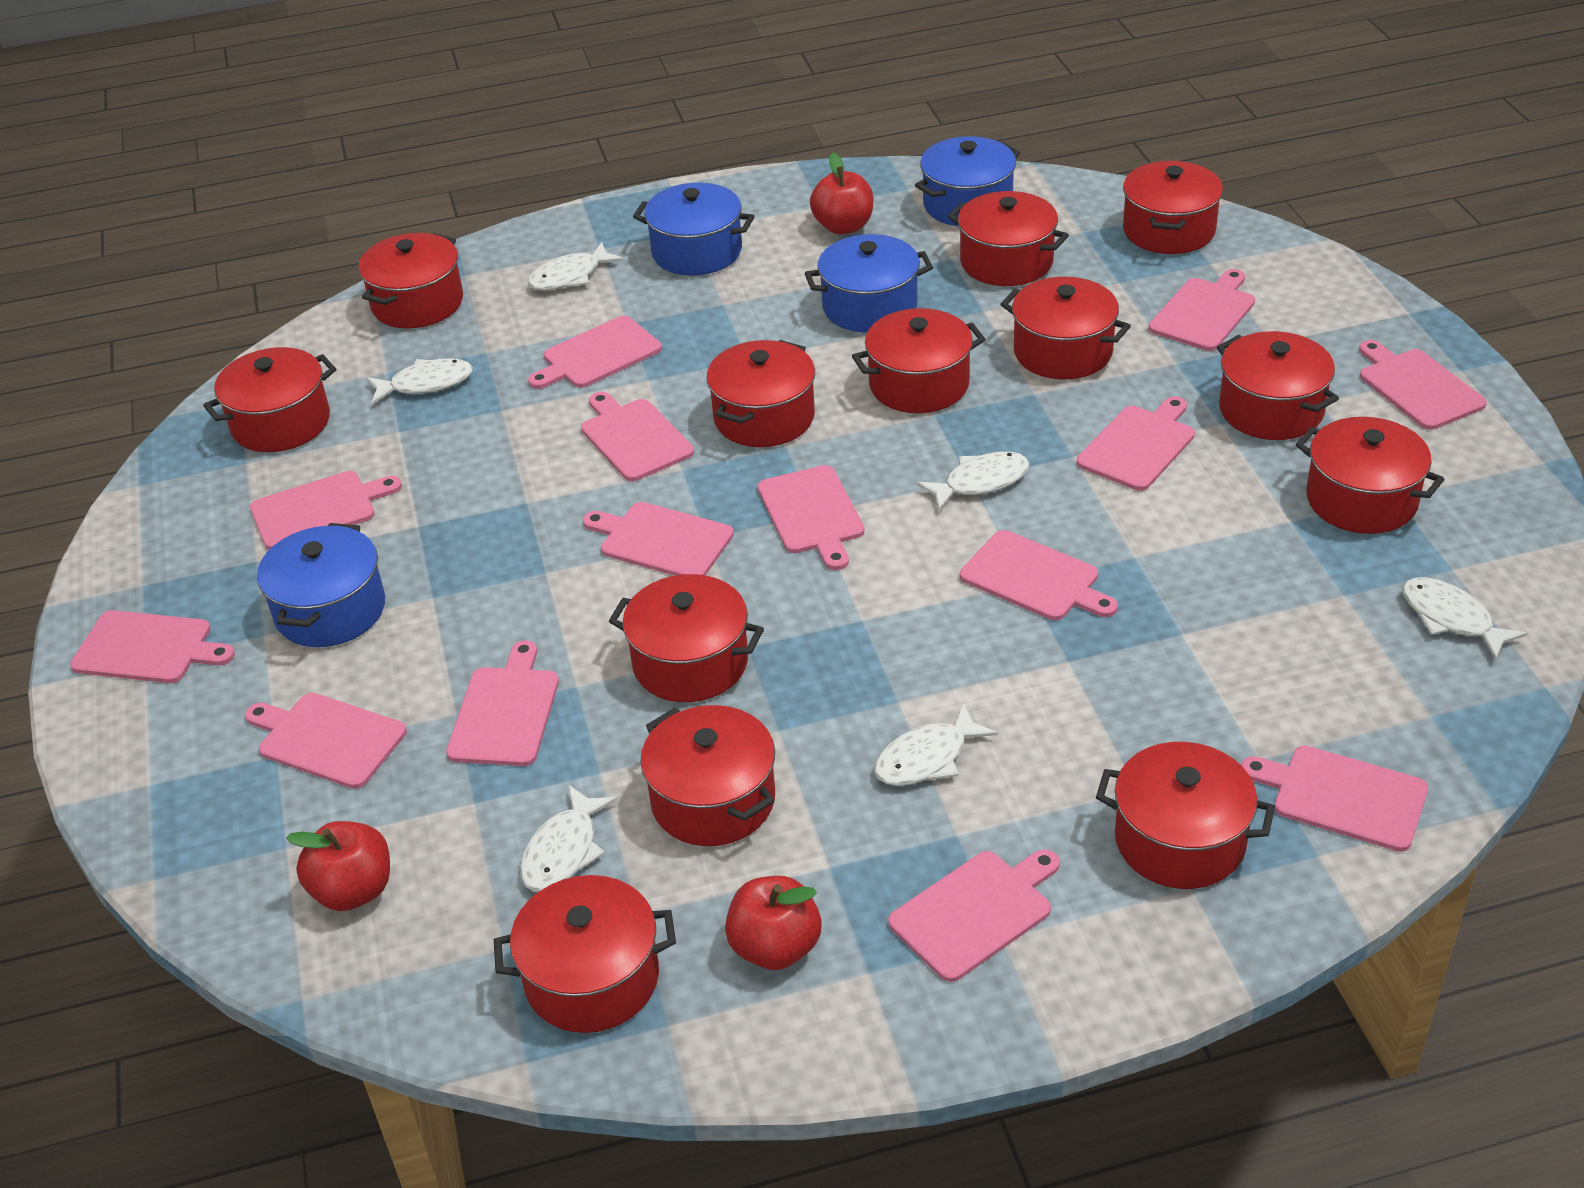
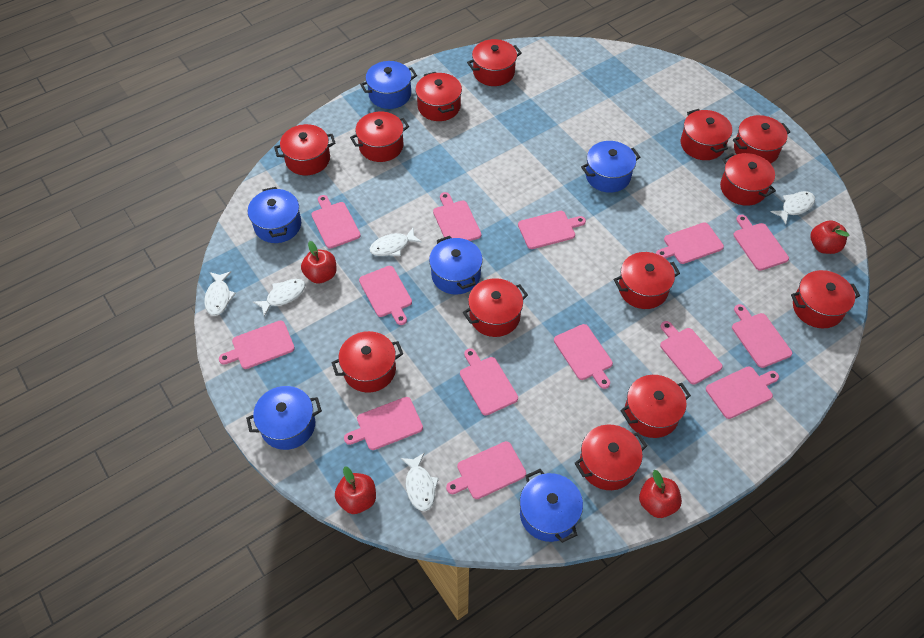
blue pot: [257,523,385,647] [633,183,755,276] [805,234,933,332] [915,136,1020,226] = 4 -> [246,386,322,450] [248,187,301,243] [360,61,417,109] [429,236,483,295] [520,469,583,543] [581,141,640,193] = 6
red apple: [286,821,390,911] [725,876,822,970] [810,153,873,234] = 3 -> [301,241,337,284] [335,466,376,514] [639,470,682,518] [811,220,849,254] = 4
white fish: [366,358,473,404] [520,785,618,892] [528,242,624,291] [874,703,998,786] [916,452,1029,511] [1403,577,1527,660] = 6 -> [204,271,236,316] [253,279,306,317] [370,228,422,256] [401,453,439,511] [770,191,815,224] = 5

